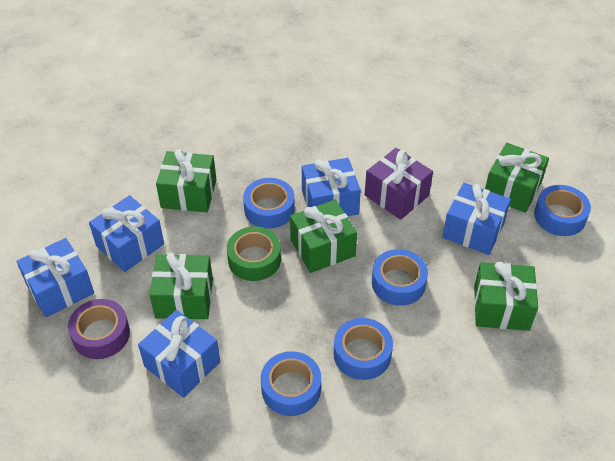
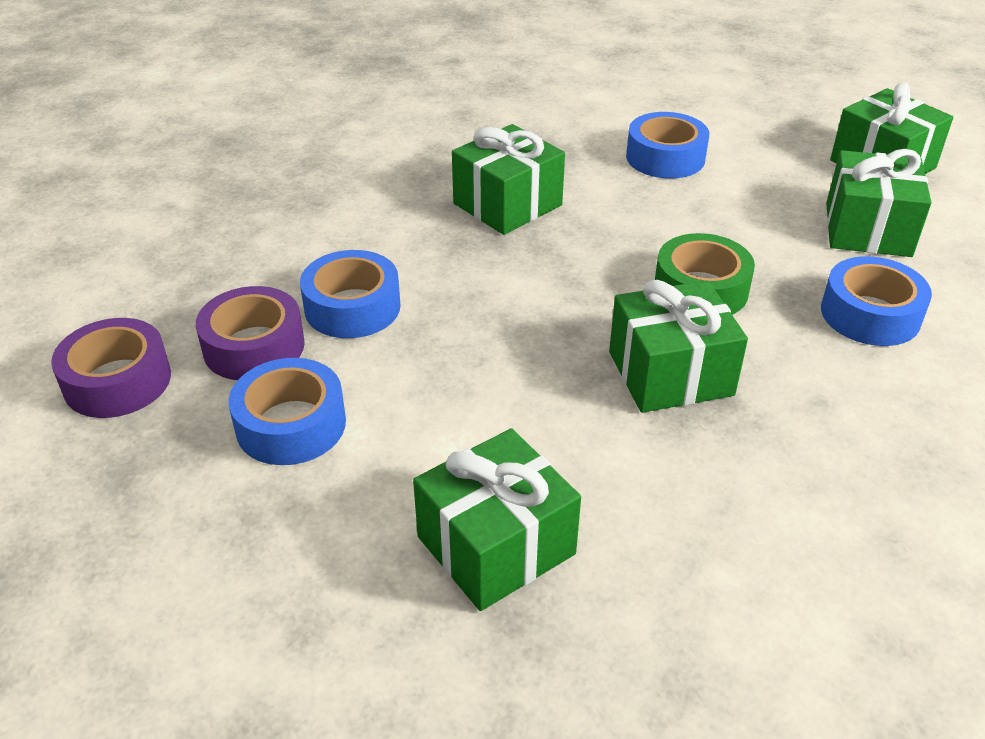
blue gift: [16,238,94,318] [89,195,164,272] [138,310,220,398] [302,158,361,216] [442,183,511,255] = 5 -> none = 0
blue tape: [243,178,295,229] [261,351,321,416] [334,318,393,380] [372,249,428,306] [534,185,591,236] = 5 -> [228,358,346,465] [300,250,401,338] [626,112,709,179] [821,256,932,346] = 4
purple gift: [365,148,433,220] = 1 -> none = 0
purple tape: [68,299,130,359] = 1 -> [51,318,171,418] [196,286,305,380] = 2

